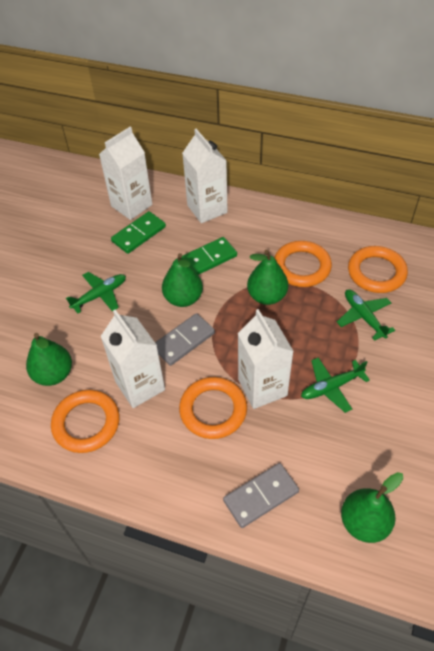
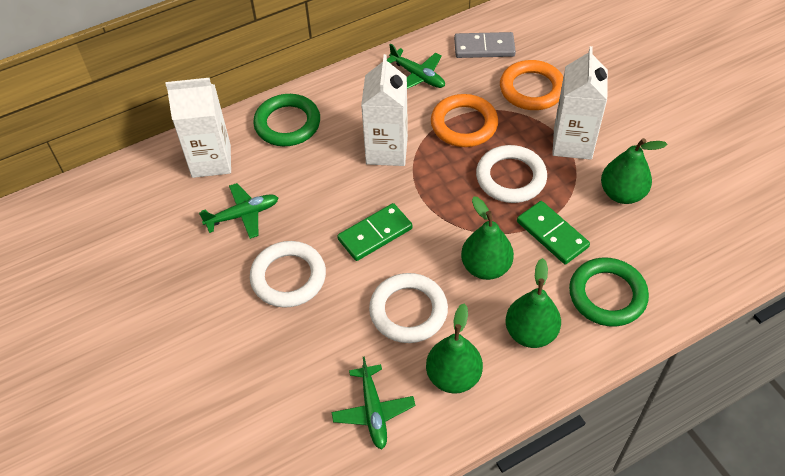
green ring: none = 0 -> [253,94,320,146] [569,258,649,327] = 2
grey domino: [155,313,215,366] [223,463,299,528] = 2 -> [454,32,516,58] = 1
orange ring: [51,390,120,453] [179,377,247,439] [274,241,332,287] [348,246,408,293] = 4 -> [431,94,498,147] [500,60,563,110] = 2
white carton: [99,127,152,220] [100,310,165,408] [182,129,228,223] [238,309,294,409] = 4 -> [165,78,231,178] [361,54,408,166] [552,46,608,160] = 3
white ring: none = 0 -> [250,241,326,308] [369,273,448,343] [476,145,547,203] = 3

